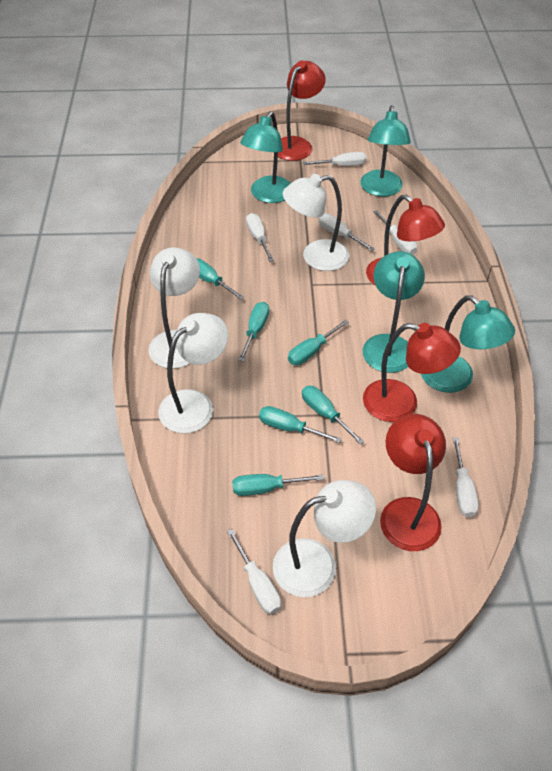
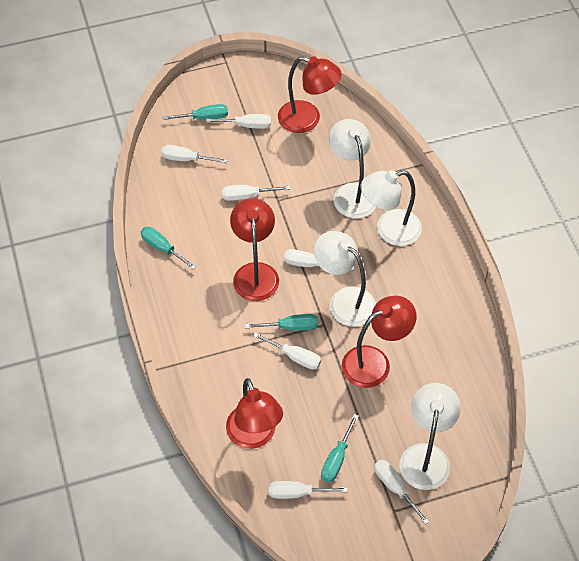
turquoise lamp: [240,111,291,203] [360,105,411,197] [362,251,425,373] [421,295,515,393] = 4 -> none = 0
turquoise screwdriver: [196,258,244,300] [232,474,324,496] [238,302,269,361] [259,406,342,443] [288,319,349,365] [302,386,365,445] = 6 -> [141,227,196,269] [163,104,228,120] [245,314,318,331] [321,414,359,482] = 4
white screwdriver: [227,529,281,615] [246,213,274,262] [303,152,367,166] [319,213,375,251] [373,210,417,255] [453,437,479,518] = 6 -> [161,145,228,163] [206,114,271,129] [222,185,290,201] [253,333,321,370] [269,481,348,499] [284,249,354,271] [374,460,430,525] = 7

